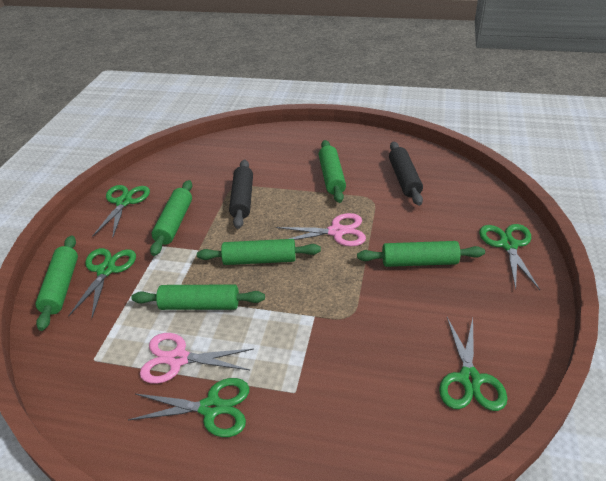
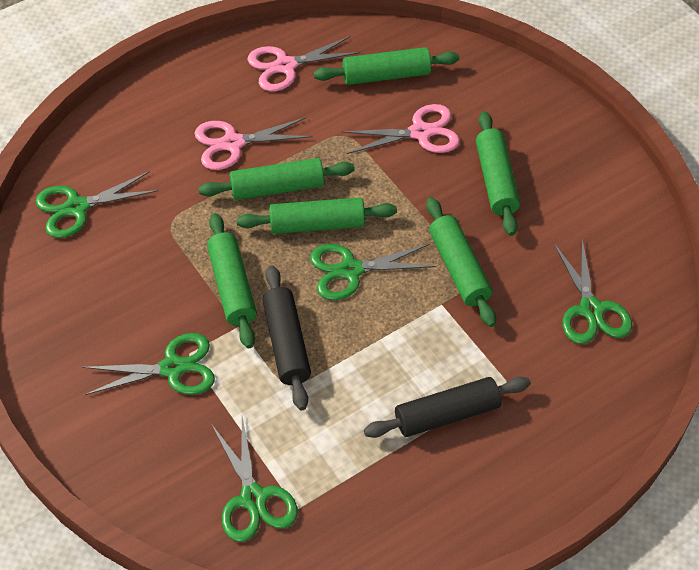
pink scissors: [140,333,253,384] [276,213,366,246] = 2 -> [194,117,313,170] [247,36,360,91] [342,104,460,154] = 3

